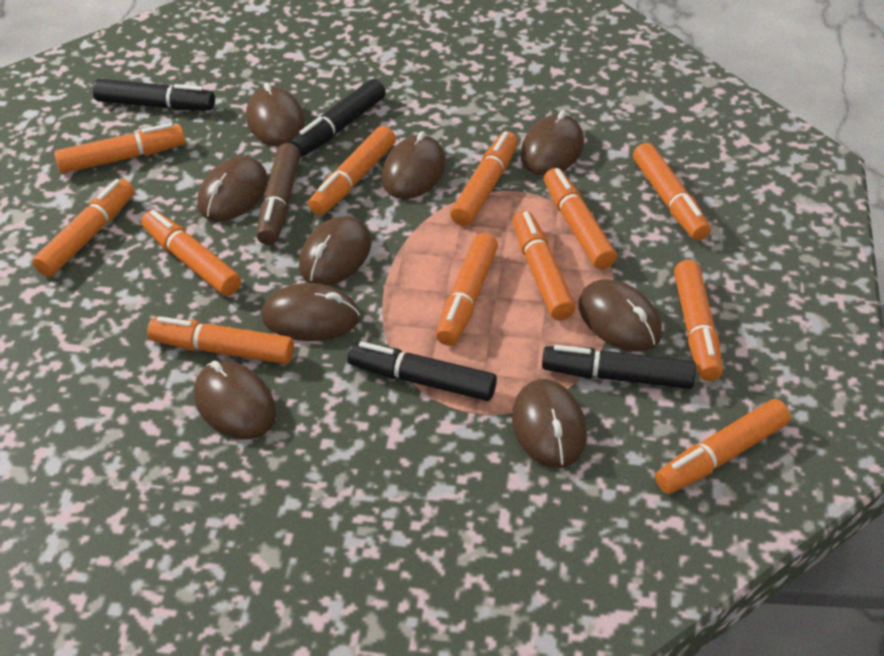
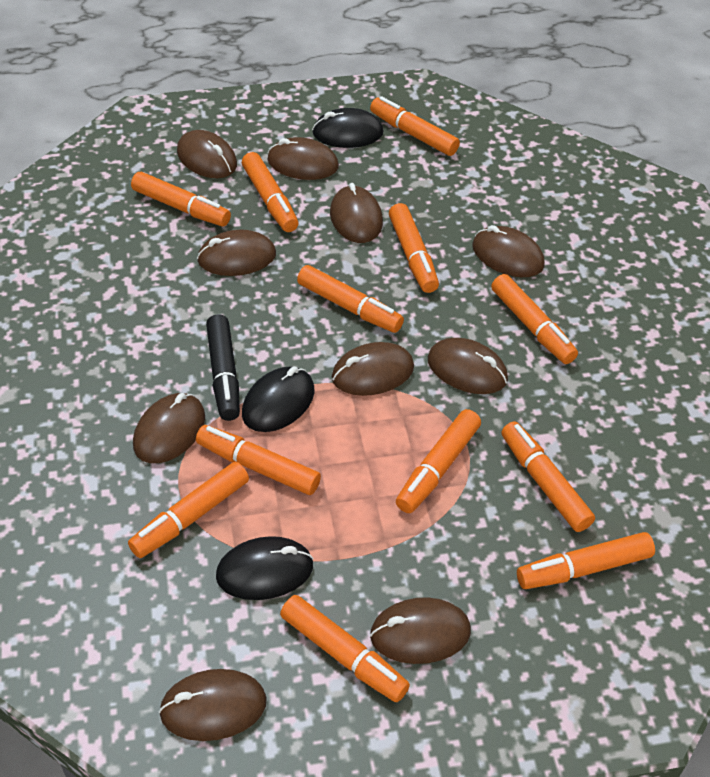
black marker: [93,79,215,110] [290,79,386,157] [348,342,497,401] [542,345,696,389] = 4 -> [206,315,240,421] = 1
black mouse: none = 0 -> [216,536,313,600] [242,366,315,432] [312,108,384,148] = 3
brown marker: [257,143,300,245] = 1 -> none = 0
brown mouse: [194,361,276,440] [197,157,268,221] [246,83,305,147] [262,283,360,341] [299,216,371,285] [381,131,446,199] [512,379,587,468] [520,110,584,176] [579,279,662,352] = 9 -> [133,393,205,463] [159,669,267,741] [177,130,237,178] [197,230,276,276] [267,137,339,180] [330,183,383,243] [332,342,414,396] [370,597,471,664] [428,338,508,394] [473,225,545,277] = 10

